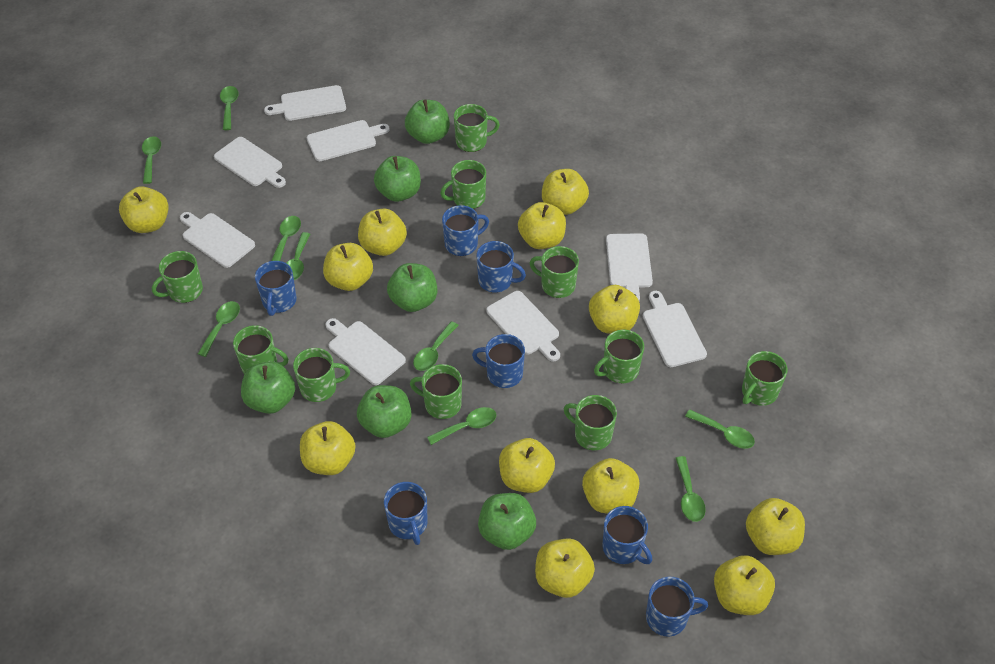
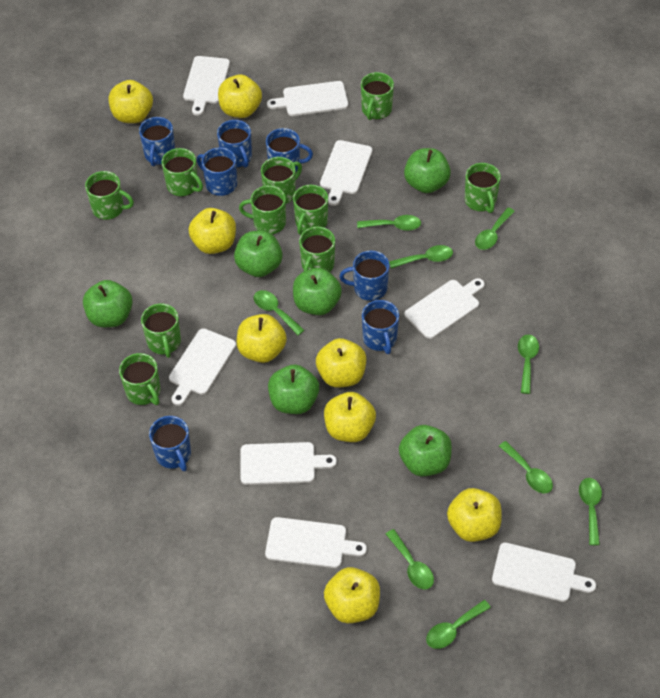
yellow apple: [119,186,169,233] [300,421,355,475] [323,243,373,291] [358,209,407,256] [499,438,555,493] [518,202,566,249] [535,538,595,598] [542,169,589,215] [582,458,639,514] [589,285,640,334] [714,555,775,615] [746,498,805,555] = 12 -> [109,80,153,123] [188,208,236,254] [218,74,262,118] [237,314,287,363] [316,338,366,387] [324,392,376,442] [324,567,380,623] [447,488,502,542] = 8

